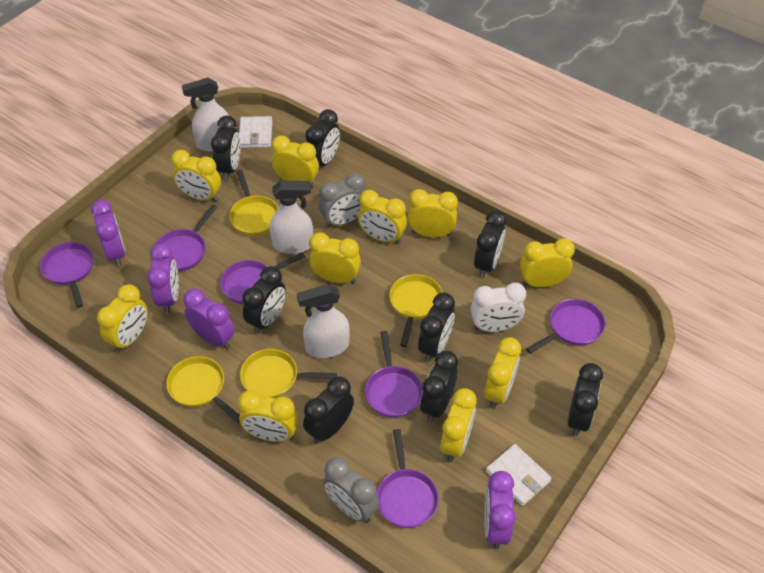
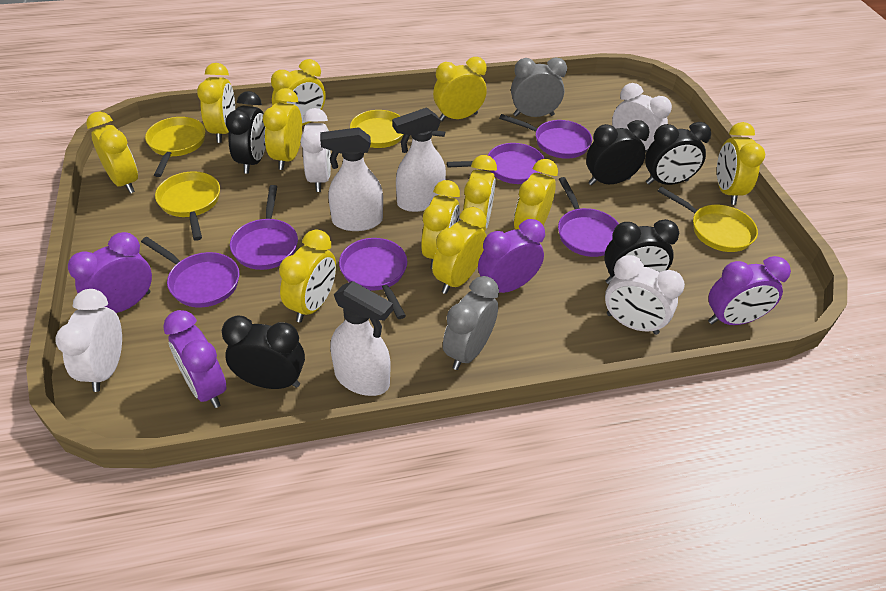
black clock: [211,116,241,180] [242,266,286,334] [303,376,354,444] [305,109,340,166] [418,293,455,362] [420,351,458,422] [474,210,506,278] [568,363,603,436] = 8 -> [222,316,305,389] [225,91,266,174] [586,120,650,186] [604,219,679,284] [645,122,711,185] = 5
white clock: [471,283,526,332] = 1 -> [55,289,122,392] [300,108,331,192] [605,255,685,335] [612,83,672,153] = 4
white wallet: [239,116,272,148] [486,444,552,506] = 2 -> none = 0
yellow clock: [97,284,148,353] [171,150,221,202] [238,391,298,442] [272,136,319,188] [309,232,361,283] [358,190,407,244] [408,189,458,238] [440,388,476,462] [484,337,521,409] [520,238,575,287] = 10 -> [86,112,138,194] [197,63,235,143] [263,88,302,170] [271,59,326,126] [279,230,336,322] [421,180,460,269] [432,207,487,294] [433,57,487,122] [463,155,497,231] [514,159,558,229] [717,122,765,205] = 11

